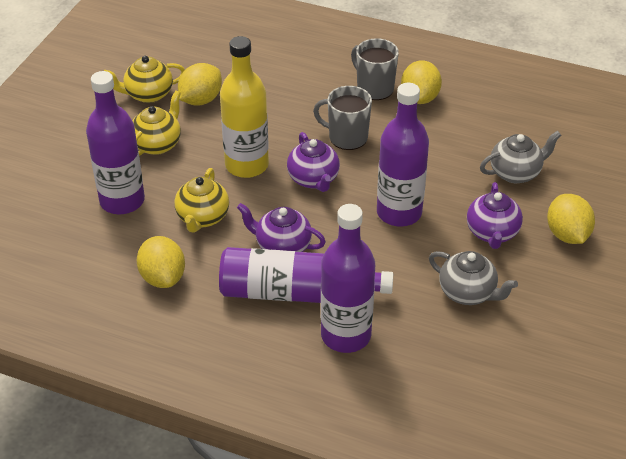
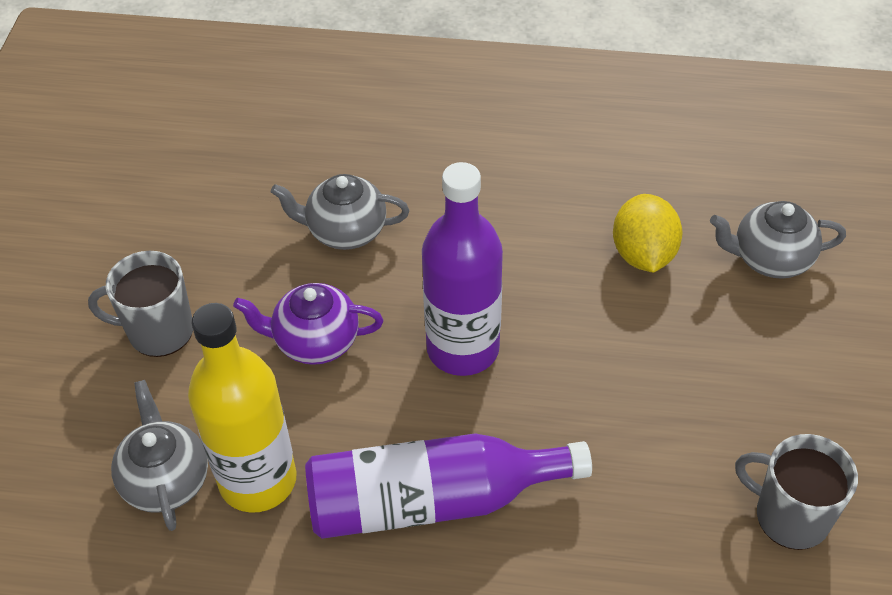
grey teapot: [429,251,518,305] [480,131,561,183] = 2 -> [111,380,208,531] [271,174,409,250] [710,201,846,279] = 3
purple bottle: [86,71,145,214] [219,247,393,303] [321,204,375,353] [377,83,429,226] = 4 -> [305,433,592,539] [422,162,503,376] = 2
purple teapot: [237,203,326,252] [287,132,340,192] [467,182,523,249] = 3 -> [233,283,383,365] = 1
yellow lemon: [137,236,185,288] [178,63,222,106] [401,60,442,104] [547,194,595,244] = 4 -> [613,194,683,273] = 1
yellow teapot: [104,56,185,103] [132,90,181,156] [174,168,229,233] = 3 -> none = 0

